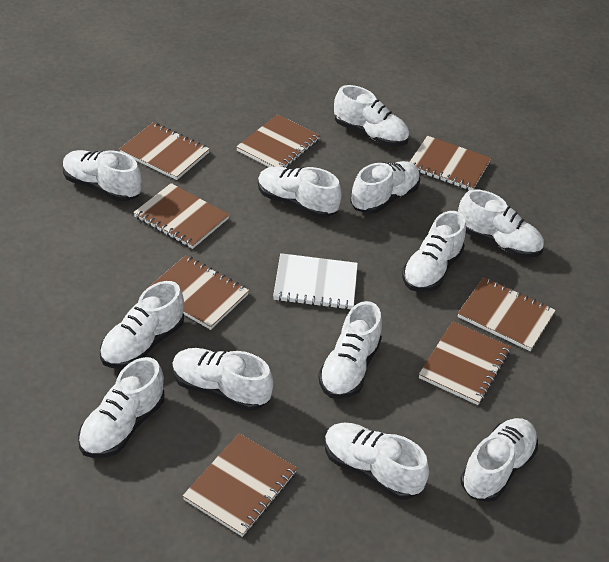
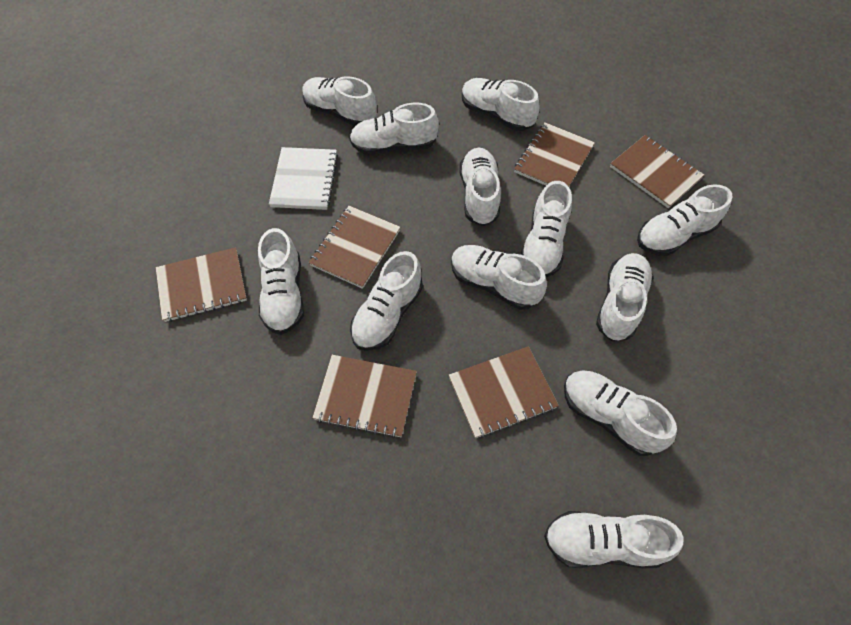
brown notebook: [119,122,210,180] [133,183,229,249] [148,255,249,330] [183,433,297,537] [236,114,320,168] [410,136,491,190] [419,321,511,405] [458,277,556,351] = 8 -> [156,247,247,322] [309,206,401,289] [312,355,417,438] [449,346,559,438] [514,123,595,187] [610,135,704,208] = 6

